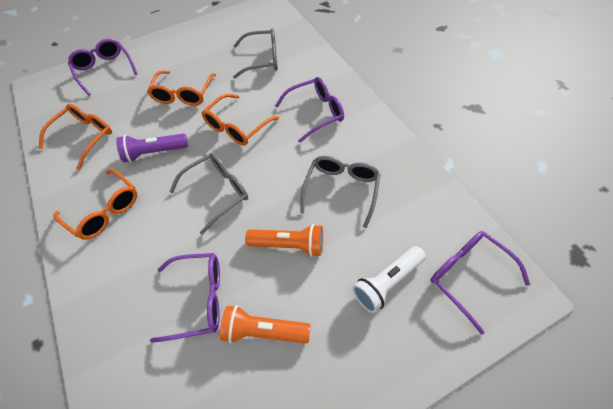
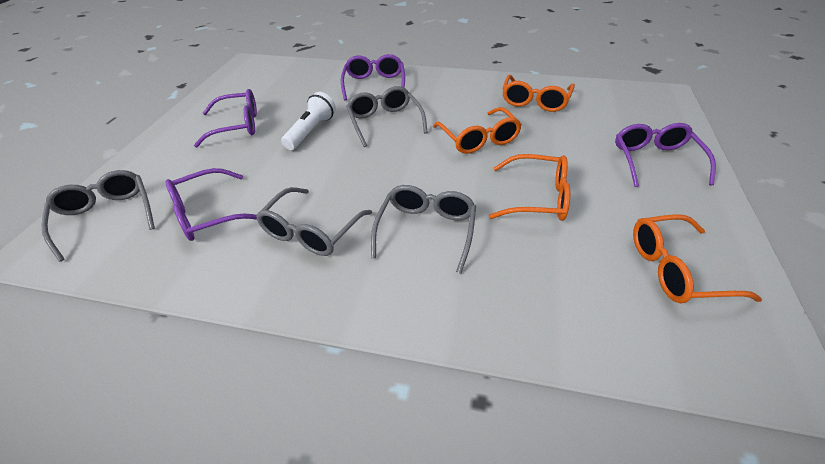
grey glasses: [170,153,248,235] [233,28,278,79] [300,156,381,228] = 3 -> [42,170,155,262] [256,187,372,256] [346,86,428,147] [371,185,476,274] = 4
orange flashlight: [220,305,311,343] [245,224,323,257] = 2 -> none = 0
purple flashlight: [116,133,188,162] = 1 -> none = 0

